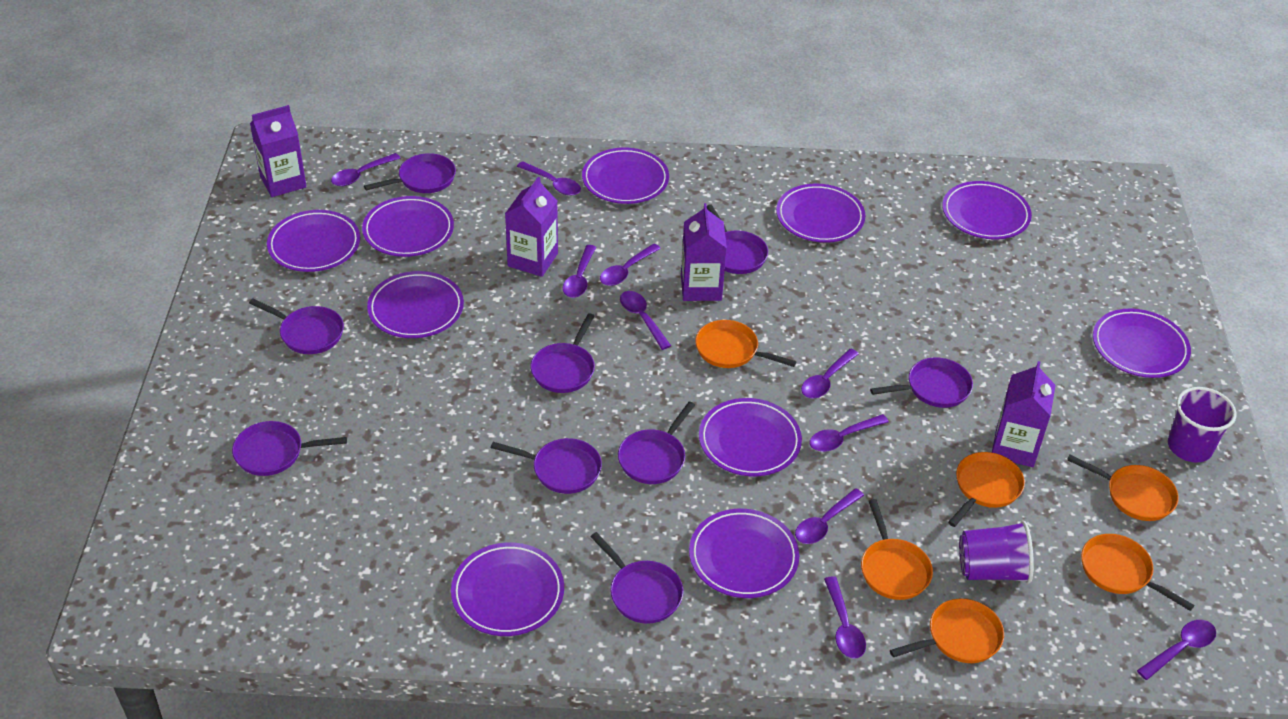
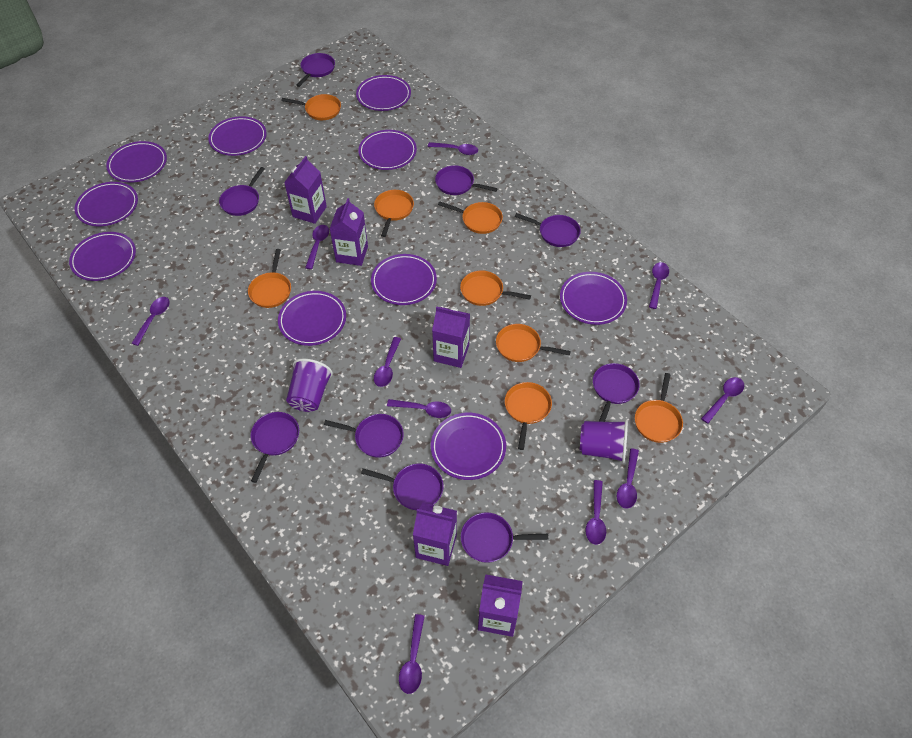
orange pan: [695,320,797,368] [861,499,933,600] [890,599,1004,663] [948,452,1025,527] [1067,455,1179,521] [1081,534,1195,611] = 6 -> [248,249,291,308] [281,94,341,120] [374,190,414,237] [438,201,503,234] [460,270,531,306] [496,324,571,362] [505,382,552,450] [635,373,683,443] = 8
purple carton: [250,105,307,197] [505,177,558,277] [681,203,727,301] [992,361,1056,467] = 4 -> [284,156,327,224] [330,198,368,266] [413,503,457,566] [432,306,470,368] [478,574,523,637] = 5

